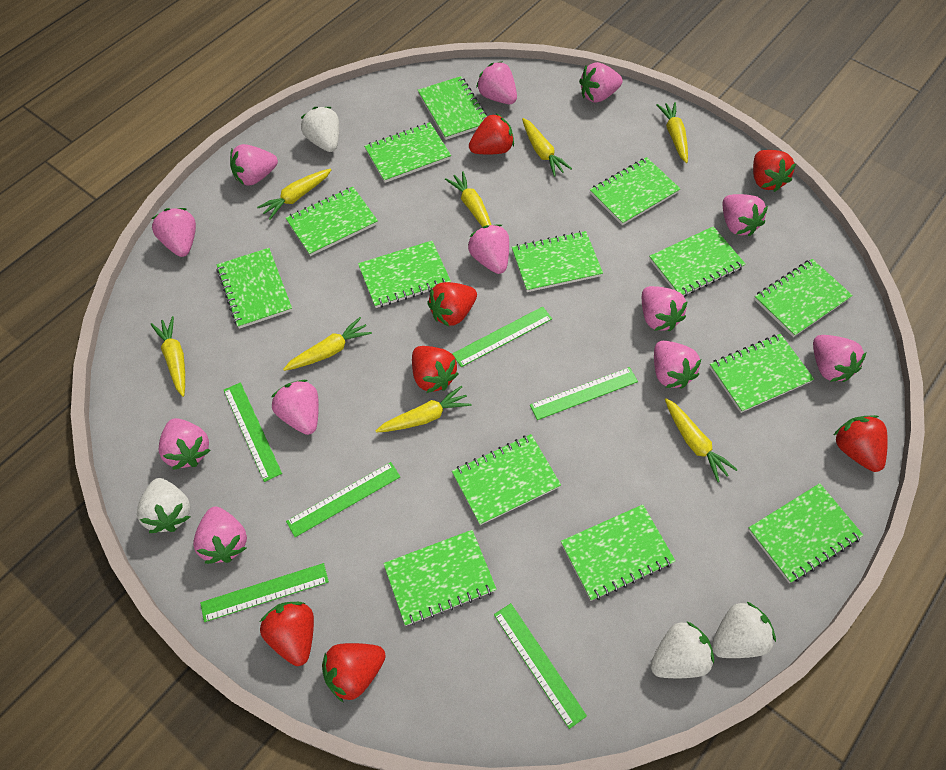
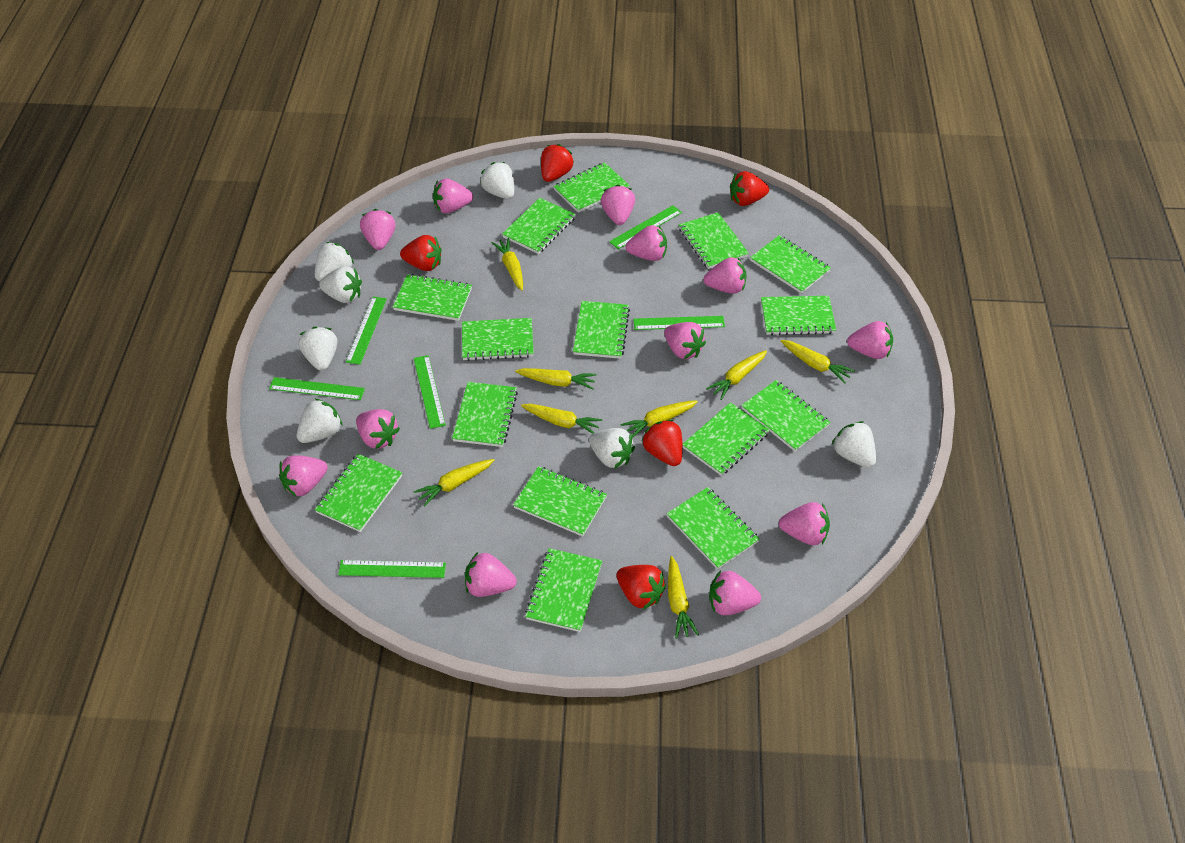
green notebook: [216,248,292,329] [286,187,378,256] [358,241,451,308] [364,122,451,183] [383,530,497,626] [418,76,487,140] [452,434,561,525] [512,231,603,292] [561,504,675,601] [590,157,680,225] [649,226,746,297] [709,334,814,413] [748,483,863,583] [754,259,853,337] = 14 -> [315,454,402,532] [393,274,472,321] [452,382,518,447] [462,318,534,361] [502,198,576,254] [513,466,607,537] [525,548,602,632] [553,162,630,213] [573,301,630,359] [667,487,760,569] [679,212,749,269] [683,402,770,476] [741,380,830,451] [750,235,831,294] [761,296,836,335] = 15
red strawberry: [260,602,314,666] [322,643,386,702] [412,346,459,393] [427,282,477,327] [469,113,514,155] [753,150,796,192] [833,415,888,472] = 7 -> [400,235,442,271] [541,144,574,182] [616,565,666,610] [642,420,683,466] [730,171,769,206] = 5
white strawberry: [137,478,191,533] [301,107,339,152] [650,622,714,678] [712,601,776,658] = 4 -> [297,399,343,443] [299,327,337,371] [315,242,354,282] [319,266,362,303] [480,162,514,199] [589,428,635,469] [832,421,876,468] = 7

